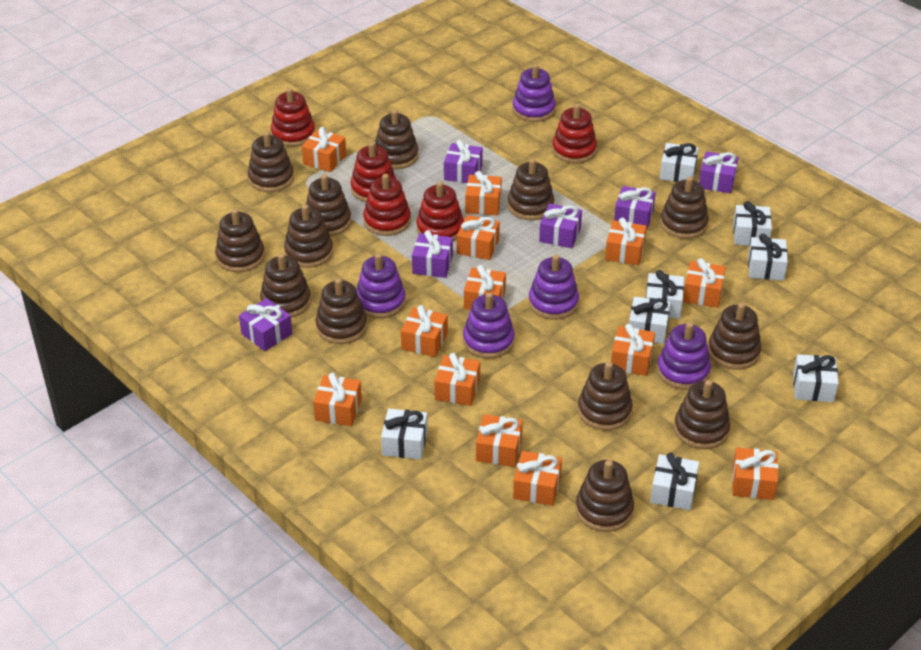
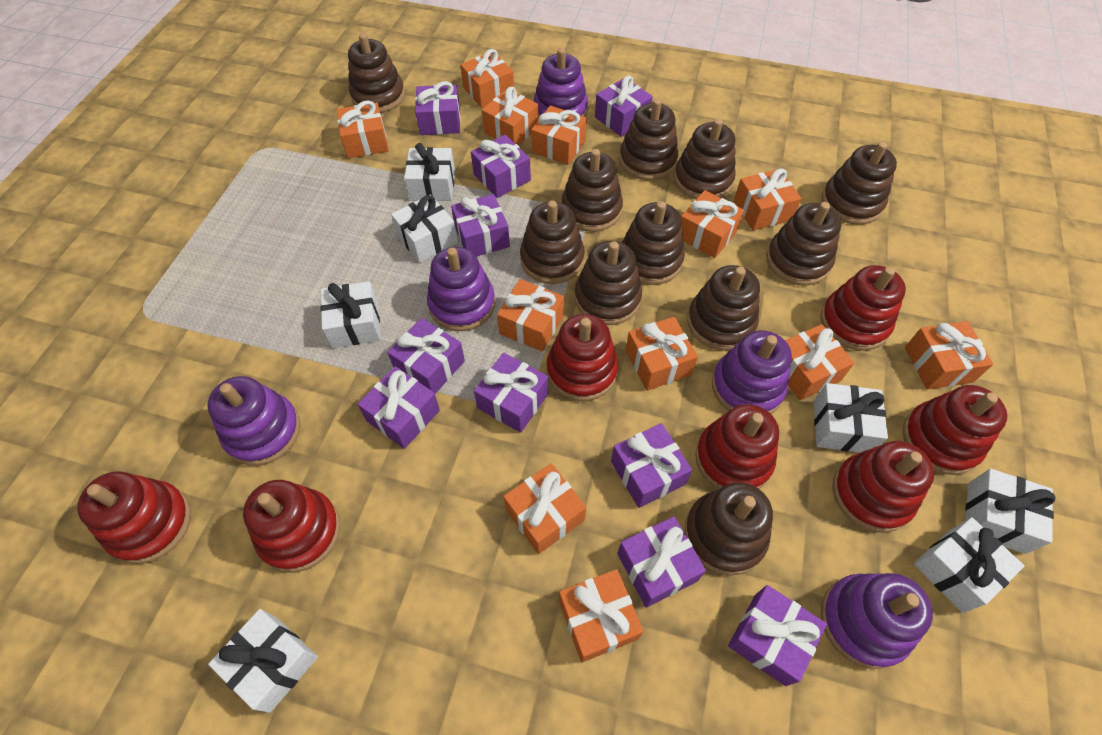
brown stacking toy: [215,209,265,272] [248,132,294,192] [260,253,311,318] [284,204,333,268] [306,174,351,236] [316,278,367,344] [375,110,419,169] [507,159,554,220] [575,460,634,532] [578,362,633,430] [660,176,709,239] [674,380,730,449] [708,303,762,370] = 13 -> [348,33,405,113] [520,200,585,284] [561,149,623,232] [575,241,642,325] [619,99,678,181] [621,201,685,285] [674,118,736,199] [684,482,773,575] [687,265,760,351] [766,202,841,286] [822,142,897,225] = 11
orange gift: [302,127,346,172] [313,373,362,426] [401,305,448,357] [434,353,480,406] [457,215,500,260] [464,265,506,310] [465,171,502,215] [476,414,523,467] [513,451,562,506] [605,218,647,265] [611,324,655,376] [683,258,725,308] [732,447,779,500] = 13 -> [336,100,389,158] [460,49,514,108] [482,87,539,145] [497,279,564,352] [504,463,586,554] [531,106,587,165] [559,569,644,662] [626,317,698,391] [681,190,744,258] [734,168,802,231] [785,324,855,400] [905,321,993,390] = 12
purple gift: [239,298,292,351] [412,230,453,278] [444,140,483,183] [539,203,582,248] [614,186,656,230] [699,151,738,193] = 6 -> [357,366,440,449] [388,318,465,394] [415,81,460,135] [451,194,510,257] [471,135,531,198] [474,353,548,433] [595,75,653,137] [611,423,692,508] [617,516,706,608] [728,585,827,686] = 10
red stacking toy: [271,88,315,147] [351,142,396,202] [363,174,411,236] [416,181,464,241] [552,104,597,163] = 5 -> [77,471,191,564] [243,480,340,572] [547,314,618,401] [695,404,779,489] [820,265,906,351] [832,441,934,533] [902,385,1007,475] = 7
white gift: [381,409,428,460] [629,297,671,344] [646,270,684,319] [650,453,699,510] [660,143,699,182] [733,201,772,246] [748,234,788,281] [793,354,839,402] = 8 -> [208,609,318,713] [320,281,381,348] [391,195,458,263] [404,143,455,201] [814,383,888,453] [914,517,1024,613] [965,469,1055,554] = 7

